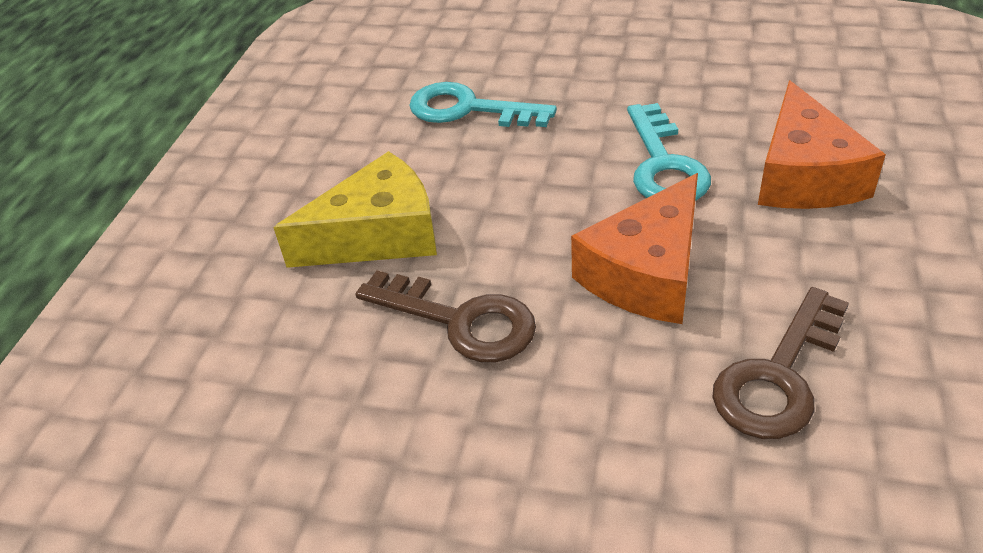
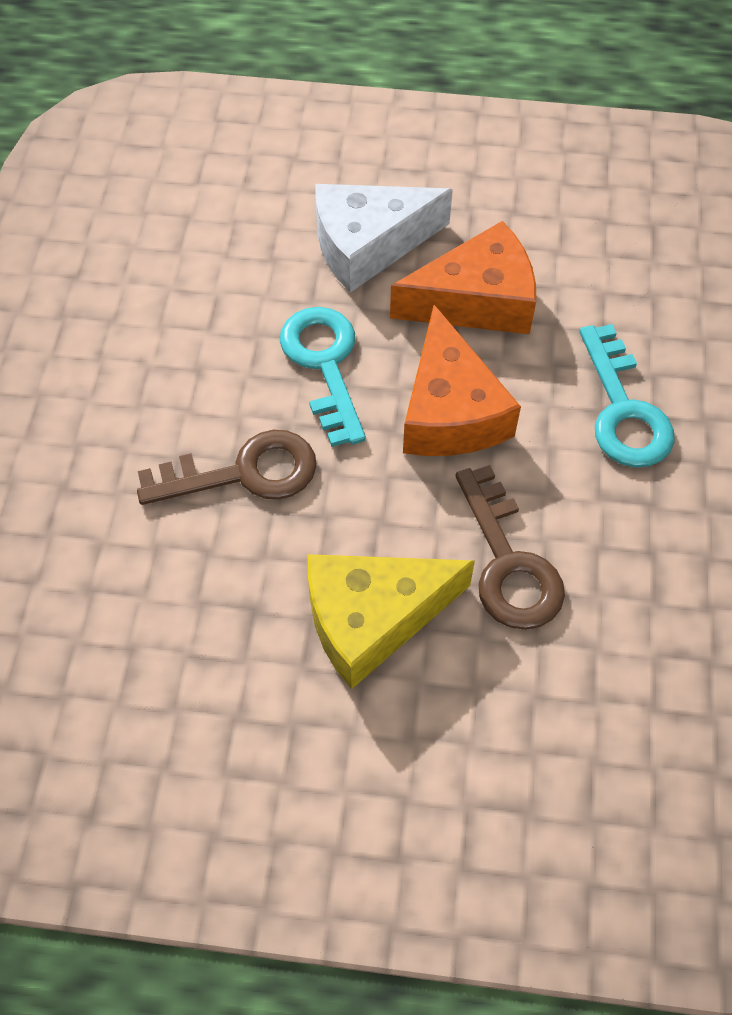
white cheese: none = 0 -> [316,184,453,293] = 1

